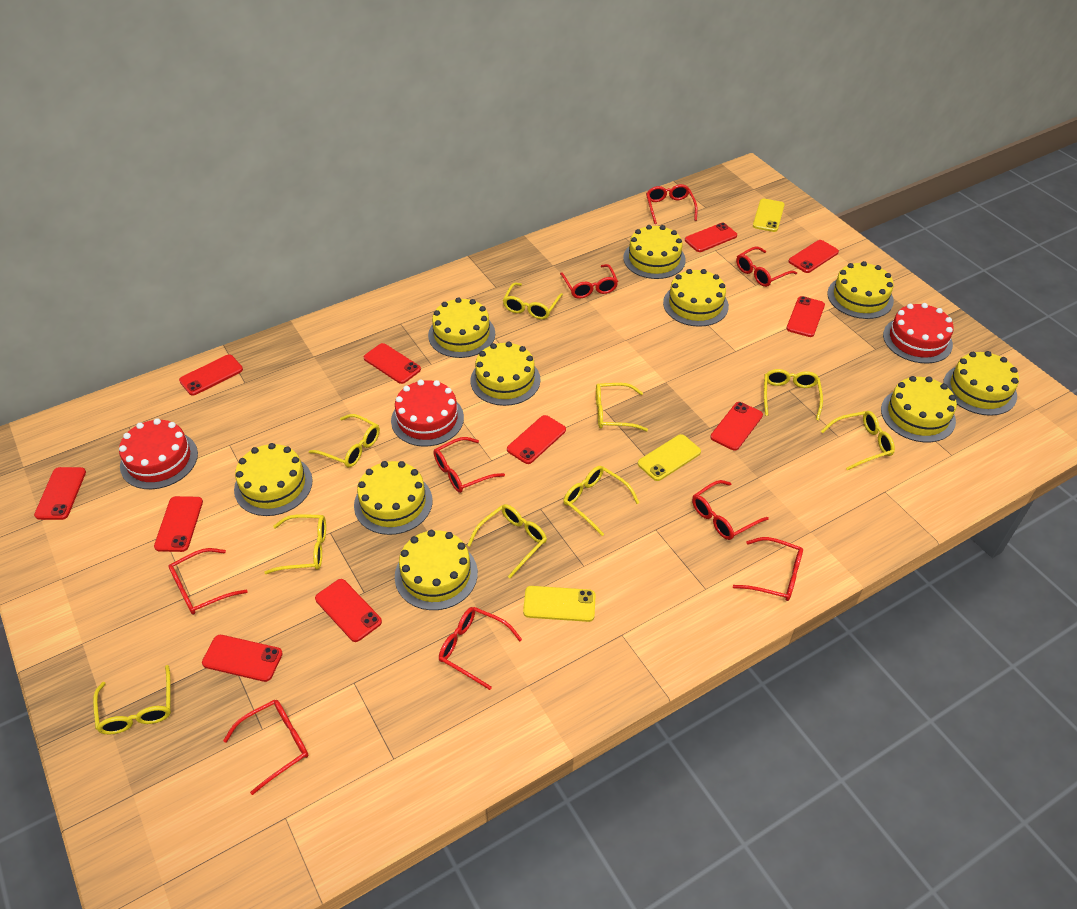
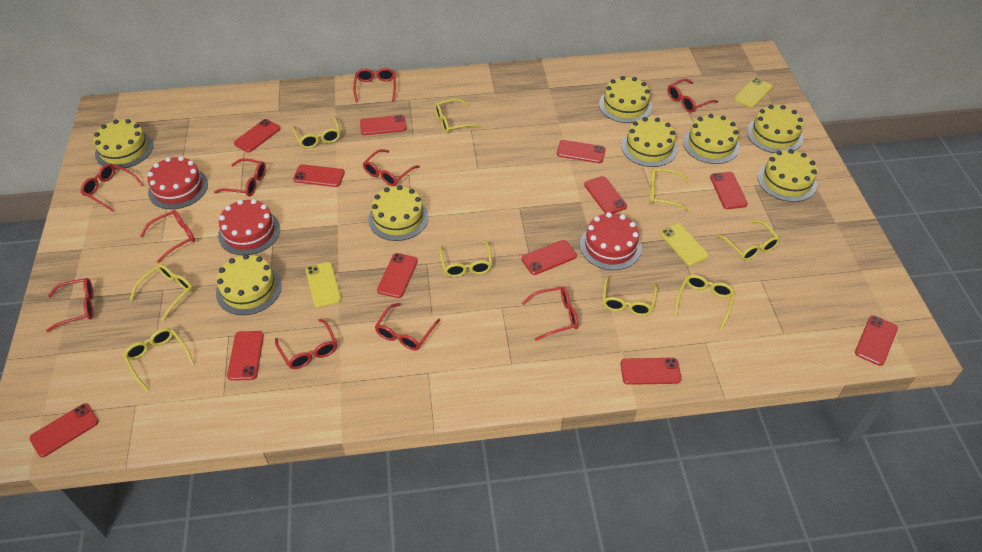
red glasses: [168,548,247,615] [223,699,308,795] [433,437,505,493] [439,607,522,690] [560,264,618,299] [646,184,698,224] [692,480,769,540] [733,537,803,601] [736,247,797,287] = 9 -> [46,278,93,332] [81,164,143,212] [140,210,195,263] [214,158,266,197] [275,319,337,369] [353,68,396,103] [363,149,420,186] [375,303,440,350] [522,287,579,341] [667,79,718,113] = 10
red phone: [34,467,86,520] [154,496,203,552] [179,354,243,396] [202,635,283,682] [315,579,382,642] [364,343,421,384] [507,415,566,464] [685,223,737,252] [710,402,763,451] [786,296,825,337] [788,240,839,273] = 11 -> [29,403,99,457] [227,331,264,381] [234,119,280,153] [293,164,345,187] [360,115,407,135] [377,253,418,298] [522,240,577,275] [557,140,606,163] [584,176,627,214] [621,358,681,385] [710,172,748,209] [855,316,898,366] = 12
yellow cake: [234,443,313,516] [354,461,433,535] [395,530,478,610] [428,297,495,358] [470,341,540,406] [623,225,686,279] [663,269,729,327] [827,261,894,319] [881,376,957,442] [943,351,1019,416] = 10 -> [94,119,153,169] [216,254,282,315] [368,185,429,241] [599,76,652,123] [621,117,677,167] [683,114,740,164] [747,105,803,153] [758,149,817,202] = 8

